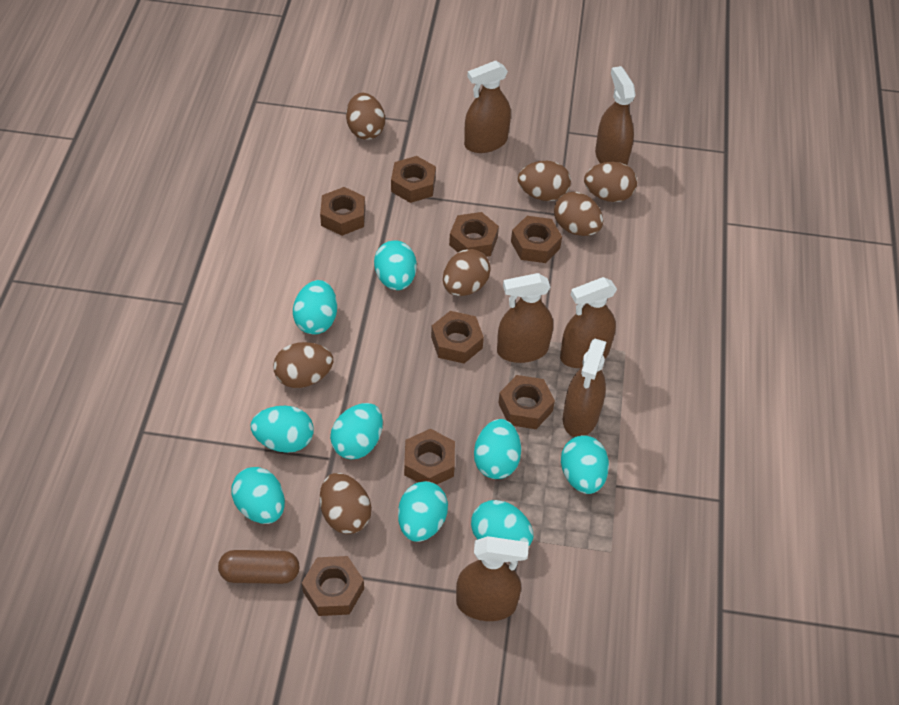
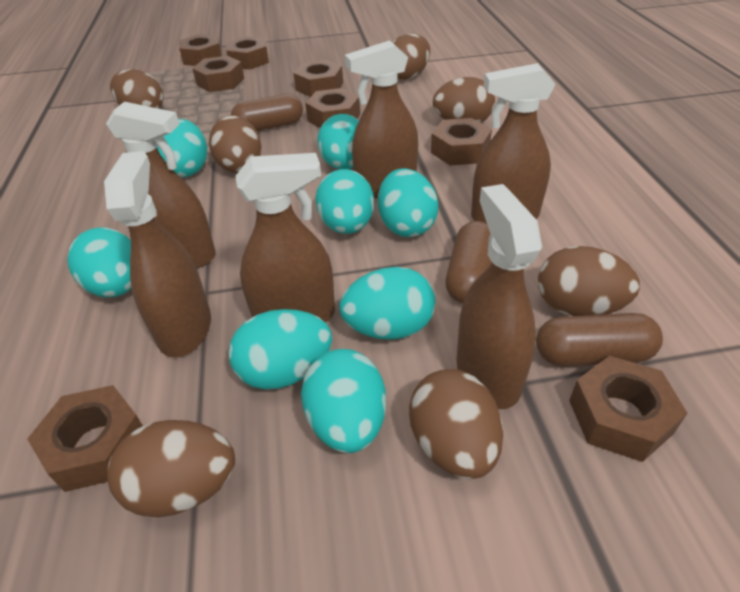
brown capsule: [218,550,300,584] = 1 -> [231,94,303,131] [445,221,492,303] [536,313,663,367] = 3
turquoise egg: [231,467,285,524] [251,406,314,453] [293,280,337,335] [330,403,383,459] [374,240,417,290] [398,481,448,542] [471,500,533,546] [474,419,521,479] [561,435,609,494] = 9 -> [67,228,131,298] [157,119,207,177] [229,309,332,390] [301,349,386,453] [315,169,374,234] [317,114,359,169] [339,267,435,340] [378,168,438,237] = 8

